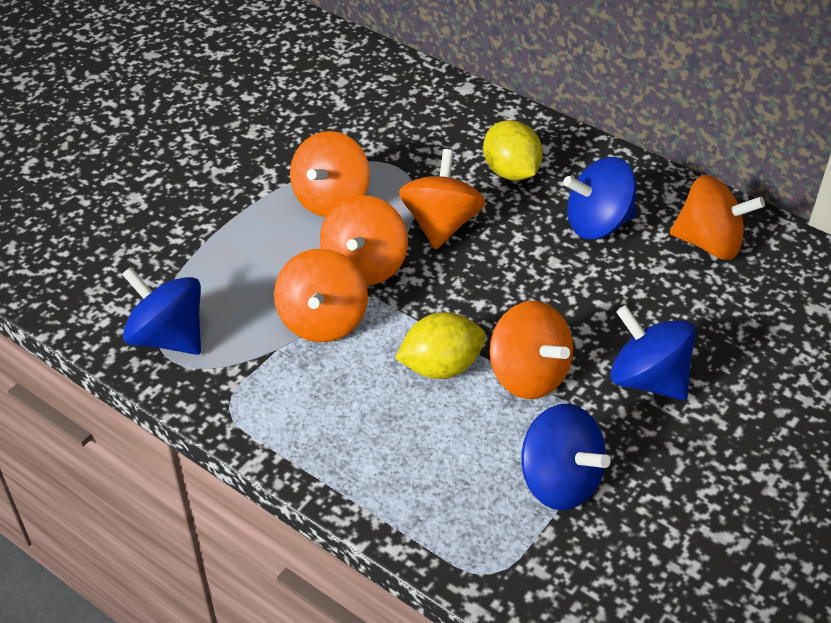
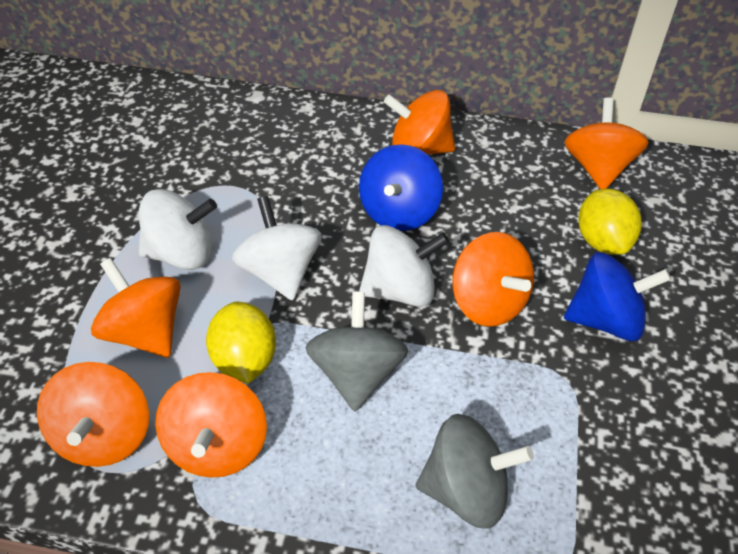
blue spinning top: [122,267,201,355] [521,404,610,510] [563,157,637,239] [610,305,696,401] = 4 -> [359,144,443,231] [564,252,671,341] = 2
grey spinning top: none = 0 -> [305,292,409,412] [416,414,534,529] = 2
white spinning top: none = 0 -> [139,189,217,270] [232,196,322,301] [359,225,449,307] = 3

